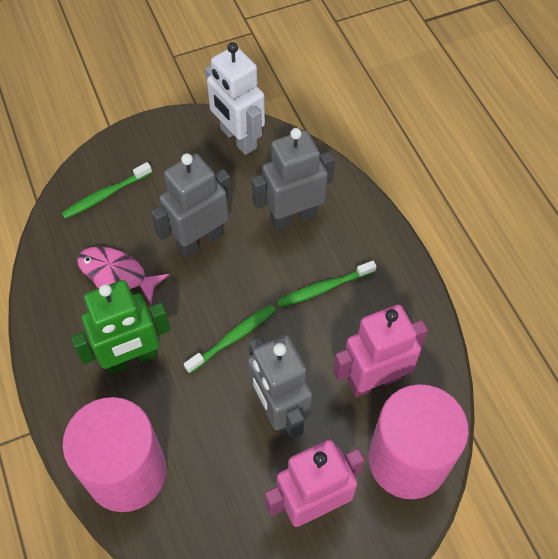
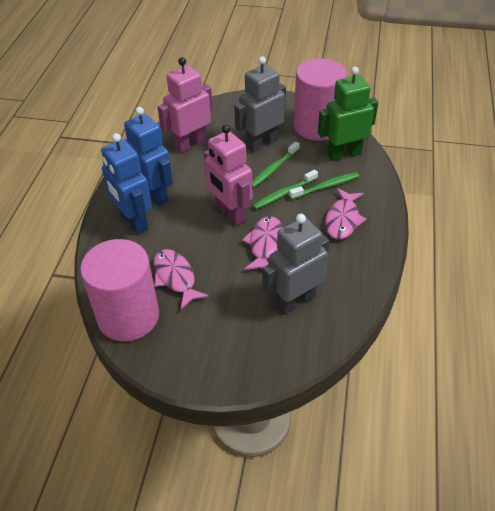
blue robot: none = 0 -> [101,133,152,234] [124,107,173,206] = 2
grey robot: [151,153,232,258] [248,335,312,439] [252,128,335,231] = 3 -> [234,56,286,152] [262,214,329,315] = 2
pink fish: [77,246,169,304] = 1 -> [154,249,209,309] [242,216,283,270] [325,188,366,239] = 3
white robot: [205,42,265,155] = 1 -> none = 0

